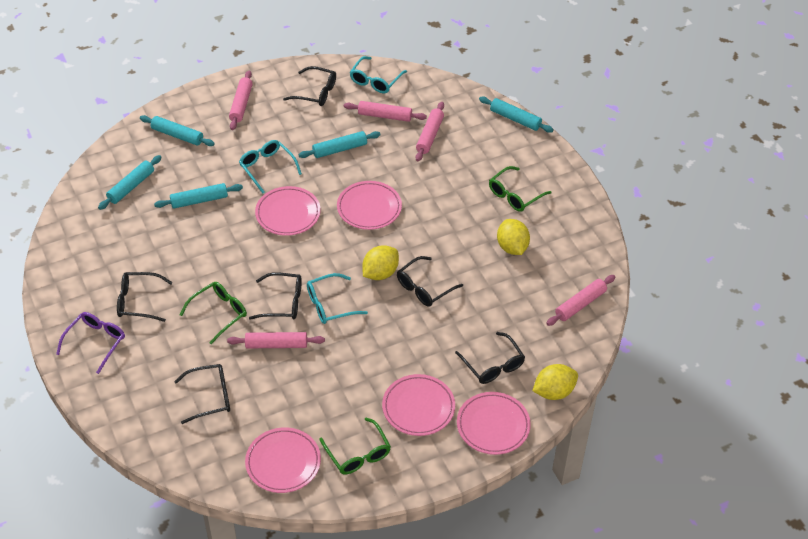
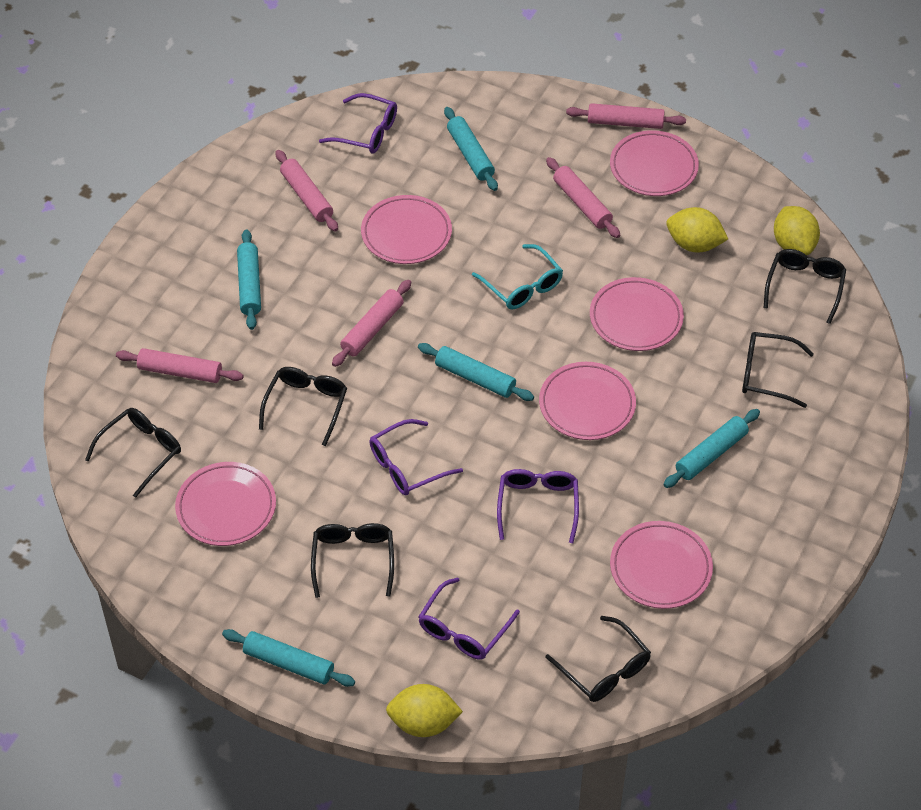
green glasses: [180,282,247,344] [319,417,391,474] [489,166,551,212] = 3 -> none = 0
pink plate: [245,427,321,493] [255,186,321,236] [337,181,402,230] [382,374,455,436] [457,392,531,455] = 5 -> [175,462,276,546] [361,195,452,264] [539,362,636,440] [590,277,684,351] [610,130,699,196] [610,521,713,609] = 6
purple glasses: [56,312,125,374] = 1 -> [319,93,397,154] [369,419,463,496] [418,577,520,659] [497,469,579,543] = 4
turquoise glasses: [239,140,302,193] [307,273,368,324] [350,56,407,93] = 3 -> [472,244,563,310] = 1

